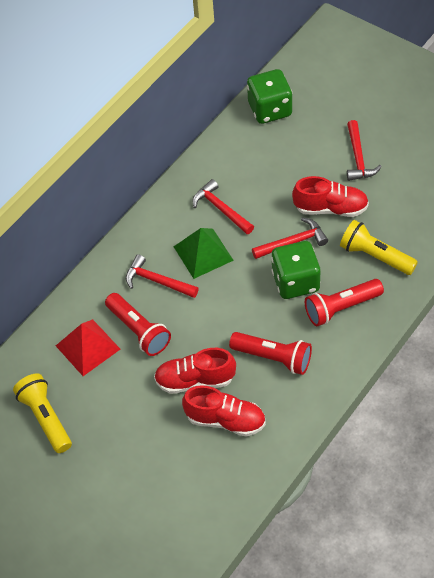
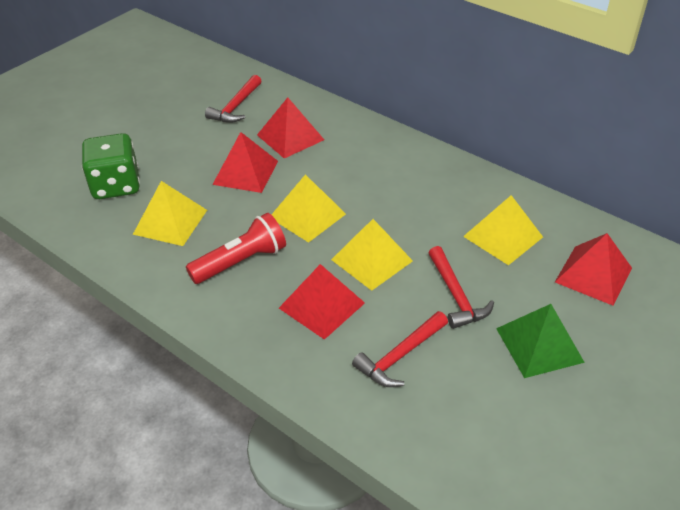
green dice: [247,69,292,124] [271,241,320,299] = 2 -> [82,133,140,199] = 1
red flashlight: [105,293,171,356] [229,332,312,375] [305,279,384,327] = 3 -> [186,212,286,284] = 1
red hammer: [126,254,199,298] [192,179,254,234] [252,218,328,259] [347,120,382,181] = 4 -> [205,75,262,123] [352,311,448,387] [429,246,494,329] = 3
red pyramid: [56,319,120,376] = 1 -> [212,132,278,193] [257,97,324,159] [279,264,365,340] [555,233,632,306] = 4
red shoe: [154,348,236,394] [182,386,266,437] [292,176,369,217] = 3 -> none = 0
yellow flashlight: [13,373,72,453] [340,220,418,275] = 2 -> none = 0
yellow pyramid: none = 0 -> [133,181,207,246] [271,174,346,243] [331,219,413,291] [463,195,543,265] = 4

